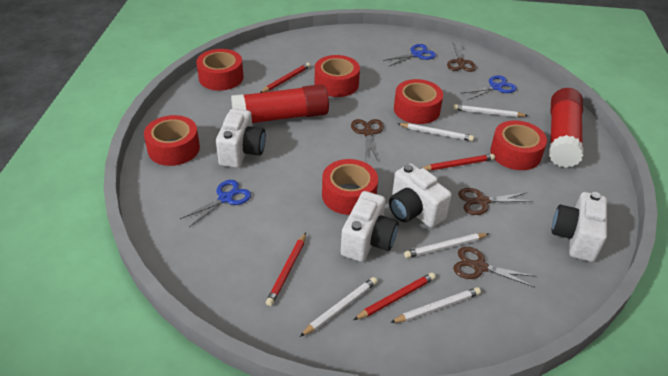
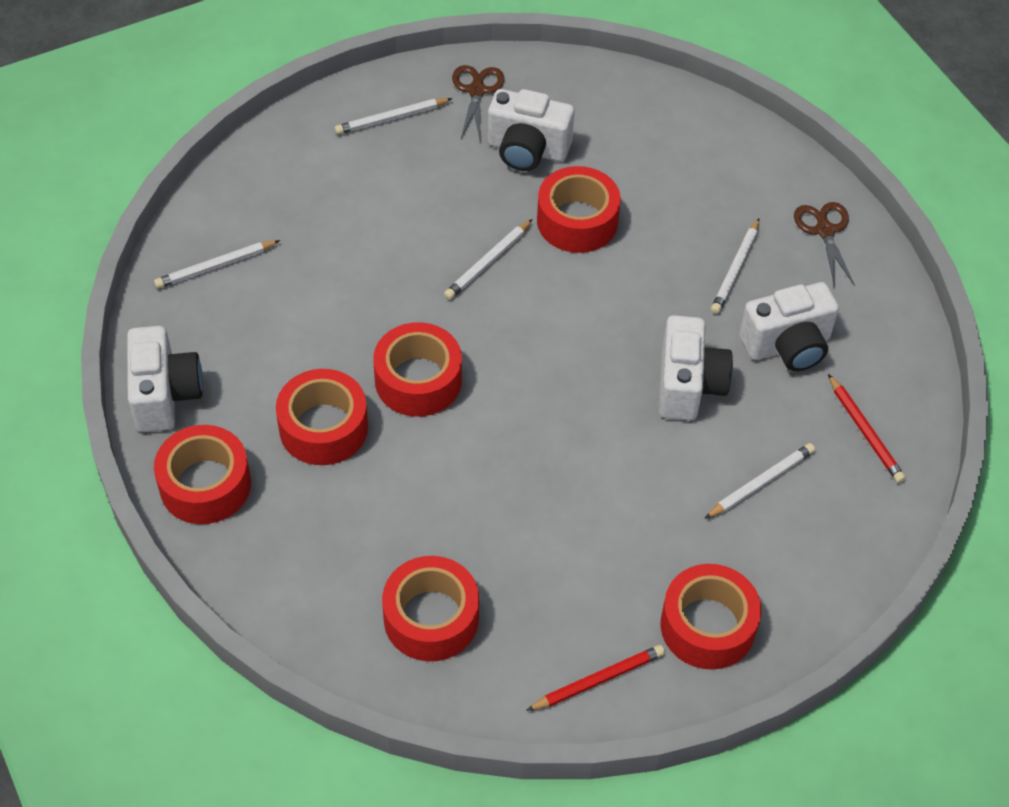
blue scissors: [180,180,251,227] [383,44,436,66] [463,75,517,100] = 3 -> none = 0
brown scissors: [351,119,384,161] [447,43,476,72] [453,247,535,287] [458,188,532,215] = 4 -> [452,65,504,138] [794,202,855,287] = 2
red glue stick: [231,84,329,123] [549,88,584,168] = 2 -> none = 0
red pencil: [260,63,310,93] [266,233,306,306] [353,273,436,320] [420,154,495,171] = 4 -> [526,645,665,711] [828,374,906,483] = 2

